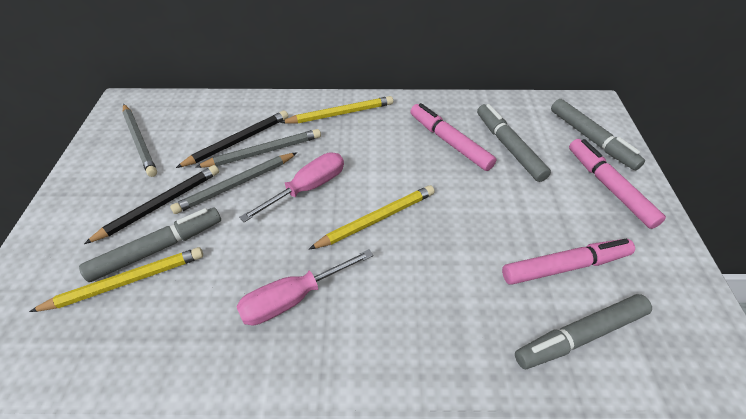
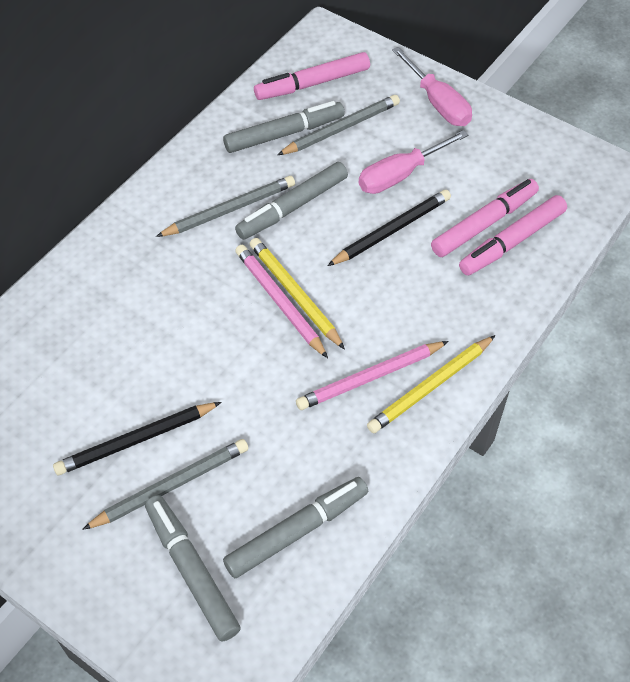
pink pencil: none = 0 -> [235,245,328,358] [296,341,449,410] = 2
yellow pencil: [29,247,203,312] [280,96,393,124] [309,185,435,249] = 3 -> [250,238,345,349] [367,335,496,433] = 2

